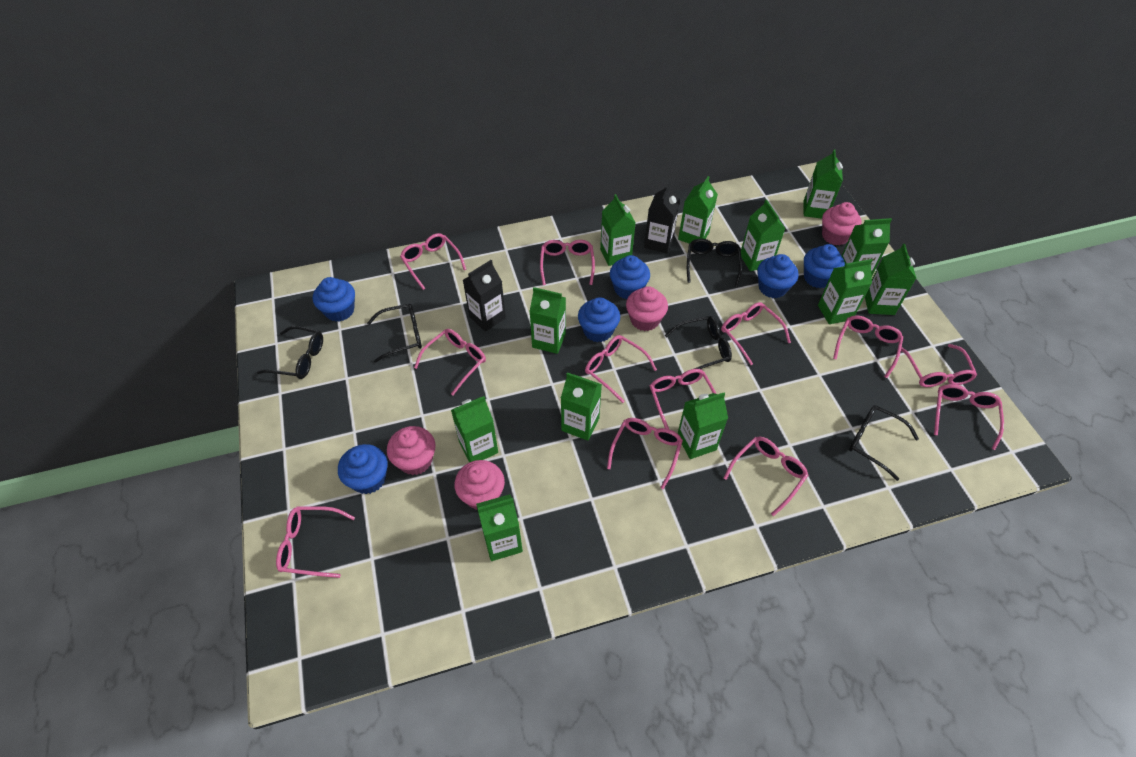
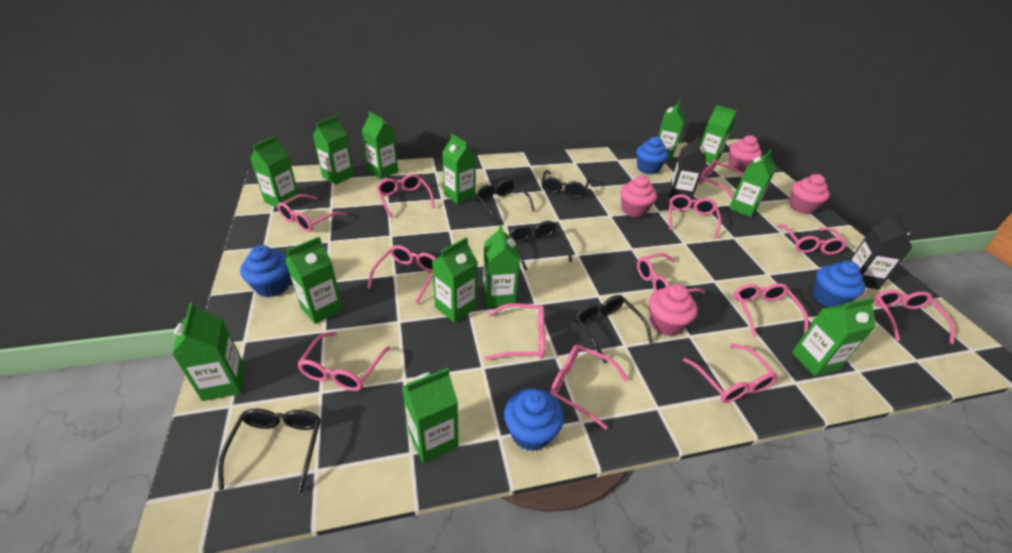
blue cupcake: [313,277,355,322] [338,444,388,494] [578,297,620,342] [610,255,650,299] [757,254,799,298] [804,244,845,288] = 6 -> [240,245,290,297] [504,388,564,451] [637,136,669,174] [813,261,865,307] = 4
green carton: [451,396,498,463] [476,494,523,561] [529,287,566,354] [561,372,602,441] [600,194,636,266] [677,393,728,459] [678,176,718,243] [741,200,785,271] [804,149,843,219] [818,259,873,324] [842,218,892,276] [865,244,917,315] = 12 -> [172,302,245,401] [250,136,300,208] [285,237,343,324] [313,116,354,185] [362,112,398,179] [402,368,458,463] [432,237,478,323] [442,134,476,204] [483,224,520,307] [658,100,685,160] [700,105,737,164] [729,149,776,217] [792,297,876,376] = 13
pink glasses: [276,506,355,578] [400,233,466,290] [414,329,486,395] [540,240,595,285] [585,335,657,403] [607,418,683,489] [650,369,716,429] [721,302,791,365] [723,436,809,516] [833,315,903,378] [901,344,977,387] [934,384,1004,450] = 12 -> [277,194,347,232] [297,331,390,391] [367,245,436,304] [376,174,435,218] [485,303,545,360] [550,345,628,430] [637,253,705,294] [669,194,721,238] [683,344,778,403] [699,159,743,199] [734,283,808,337] [777,225,847,255] [874,290,955,344] = 13

